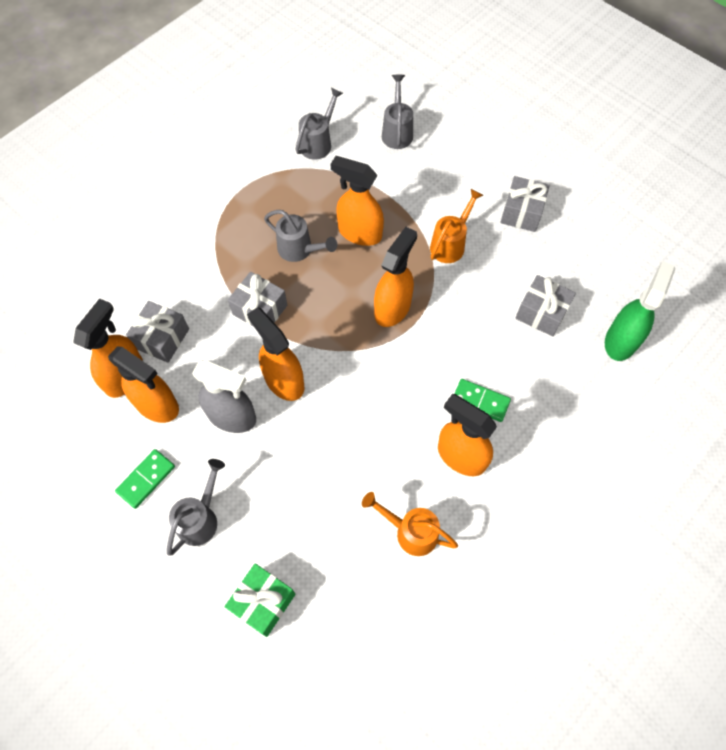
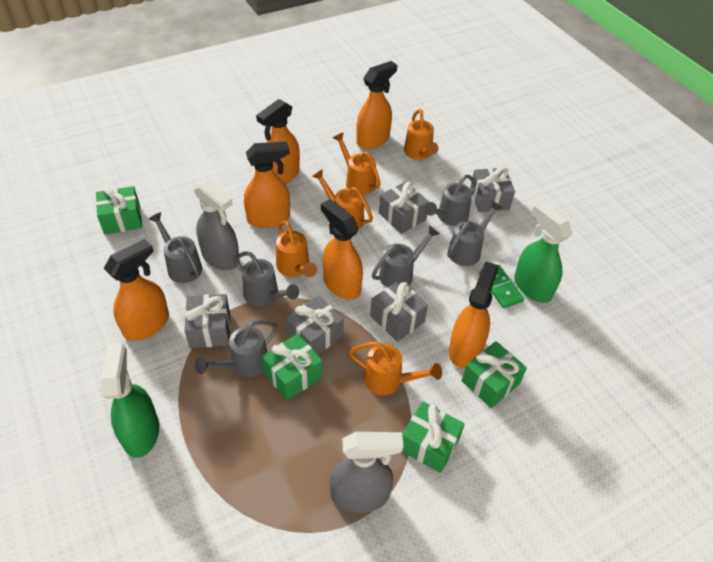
green domino: [115,449,175,509] [454,379,511,422] = 2 -> [479,265,524,308] = 1
green gift: [225,563,295,637] = 1 -> [96,186,142,235] [262,334,323,400] [402,401,465,473] [461,341,527,408] = 4
green spray bottle: [605,261,675,361] = 1 -> [101,343,159,458] [514,202,572,303] = 2
grey gift: [126,301,189,363] [228,272,287,327] [500,176,550,232] [515,275,576,336] = 4 -> [185,294,230,348] [286,295,344,355] [370,280,428,342] [379,181,429,234] [470,167,515,212] = 5
grey spray bottle: [192,361,256,433] = 1 -> [194,179,240,270] [330,432,404,513] = 2
grey watering can: [167,459,225,556] [264,210,337,262] [295,88,343,160] [382,75,413,149] = 4 -> [148,212,202,283] [195,320,277,377] [235,251,299,306] [372,225,439,287] [424,175,476,226] [448,201,503,266] = 6
orange watering can: [362,492,458,556] [430,189,483,263] = 2 -> [276,221,317,277] [312,169,373,230] [333,132,381,195] [349,342,442,395] [404,109,438,160] = 5

